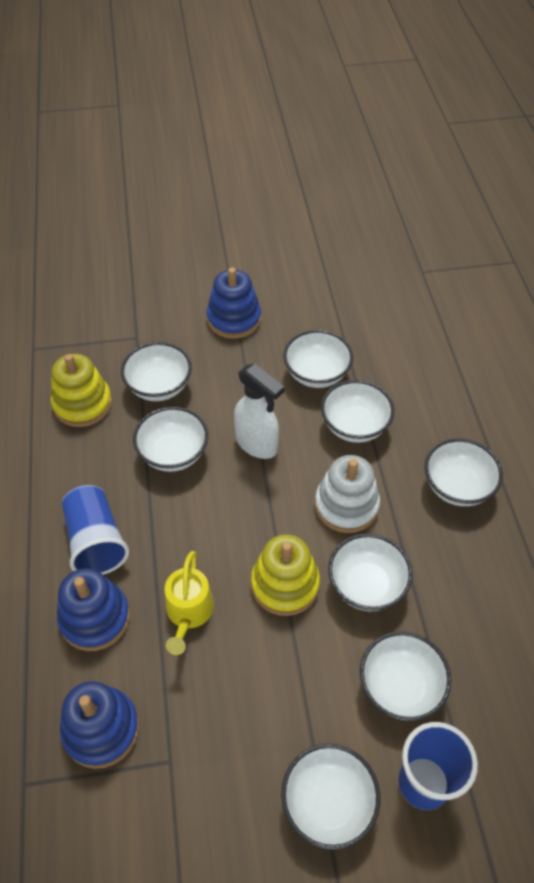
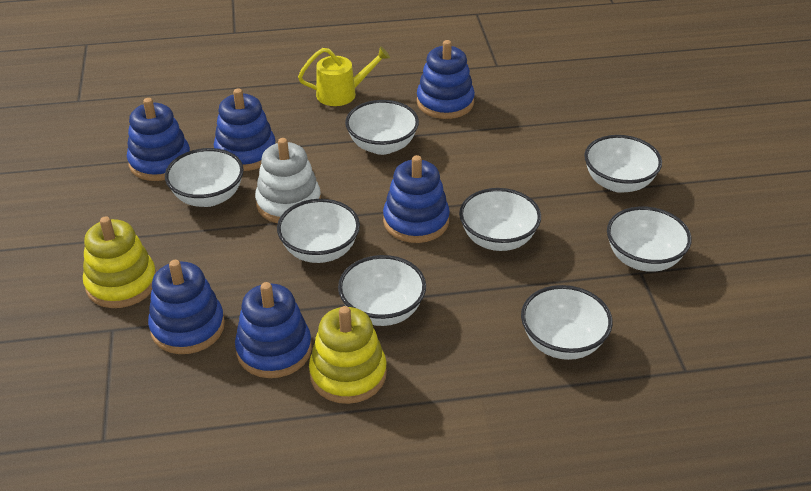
blue cup: [62,485,129,575] [398,722,478,810] = 2 -> none = 0
blue stacking toy: [57,568,130,651] [60,681,139,769] [207,267,261,339] = 3 -> [127,98,190,181] [148,260,225,354] [214,88,276,171] [235,282,312,378] [383,155,450,243] [417,40,475,119] = 6
white spray bottle: [234,363,284,459] = 1 -> none = 0

